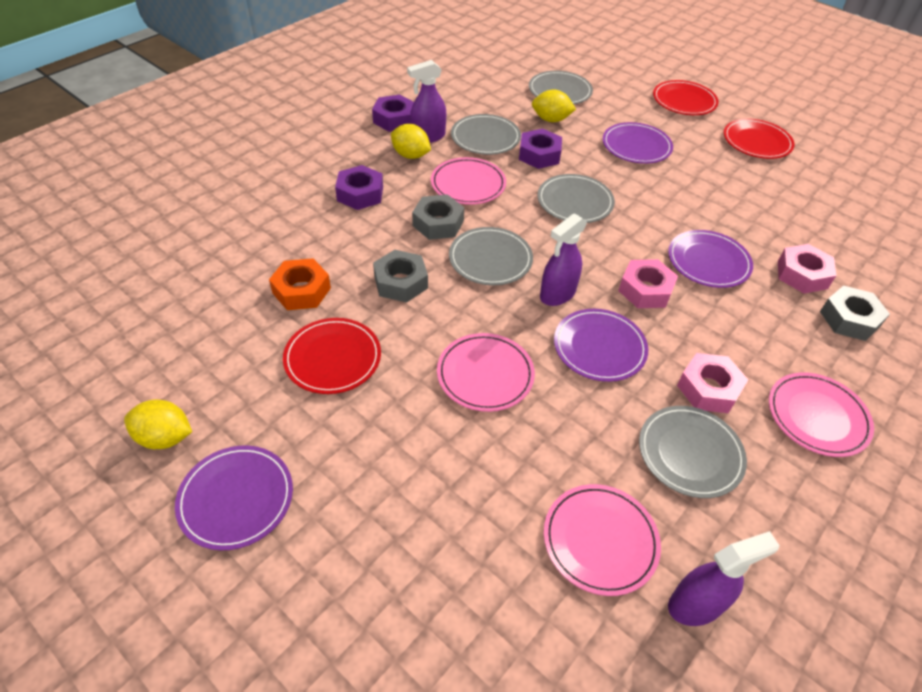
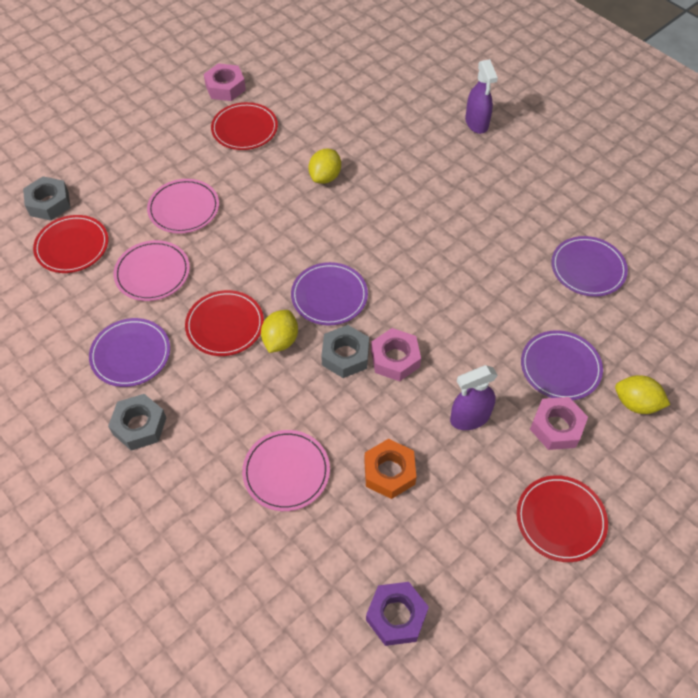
grey plate: [449,227,533,285] [451,114,521,155] [529,71,593,105] [537,174,615,223] [639,406,747,498] = 5 -> none = 0
pink plate: [431,157,506,205] [437,333,535,412] [544,484,661,596] [769,372,874,457] = 4 -> [114,240,190,301] [147,179,219,234] [242,430,330,511] = 3
purple nut: [335,165,383,210] [372,95,414,132] [519,128,562,169] = 3 -> [366,582,429,646] = 1
purple spray bottle: [407,60,446,143] [540,213,587,306] [668,531,780,626] = 3 -> [450,365,498,430] [465,59,498,134] = 2
red plate: [283,318,381,394] [653,80,719,115] [724,118,794,159] = 3 -> [33,215,108,273] [185,290,264,356] [211,102,278,150] [517,475,608,562] = 4

